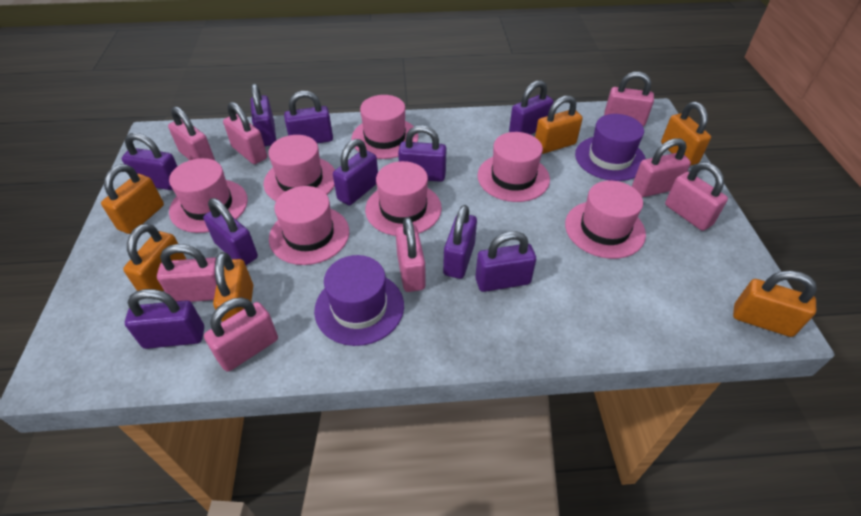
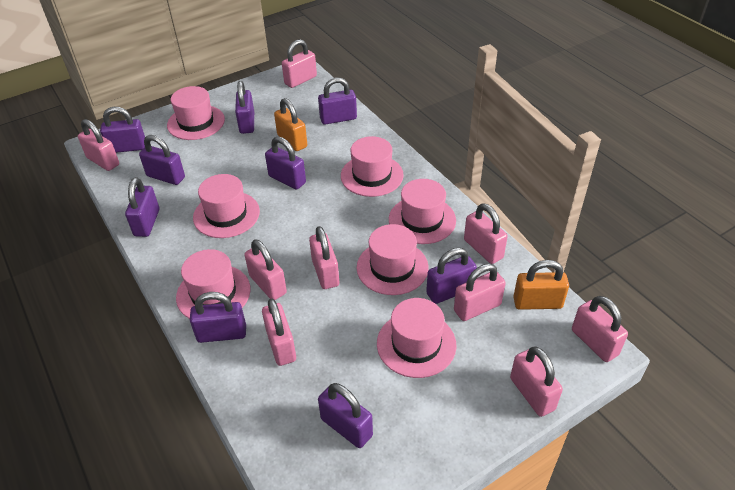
orange padlock: [101,164,164,234] [123,224,186,291] [213,252,253,322] [535,95,583,154] [661,102,711,166] [733,271,817,337] = 6 -> [274,98,307,151] [513,260,569,310] = 2
pink padlock: [157,244,217,302] [168,106,215,161] [204,298,278,372] [223,102,267,164] [395,217,426,292] [604,71,654,126] [632,138,691,197] [665,162,728,231] = 8 -> [78,119,119,171] [245,239,287,300] [262,299,296,366] [282,39,317,88] [309,226,339,289] [454,264,506,321] [464,203,508,264] [510,346,563,417] [572,296,628,362] = 9
purple hat: [314,255,404,346] [575,114,646,181] = 2 -> none = 0
purple padlock: [122,133,177,190] [125,289,204,349] [203,198,258,265] [251,84,276,146] [284,91,333,143] [333,139,378,205] [398,125,447,182] [443,205,477,279] [475,231,536,292] [509,80,553,135] = 10 -> [100,107,145,153] [125,177,159,237] [139,135,185,185] [190,292,246,343] [235,81,254,134] [265,137,306,190] [318,78,357,125] [318,383,373,448] [426,248,477,304] = 9

